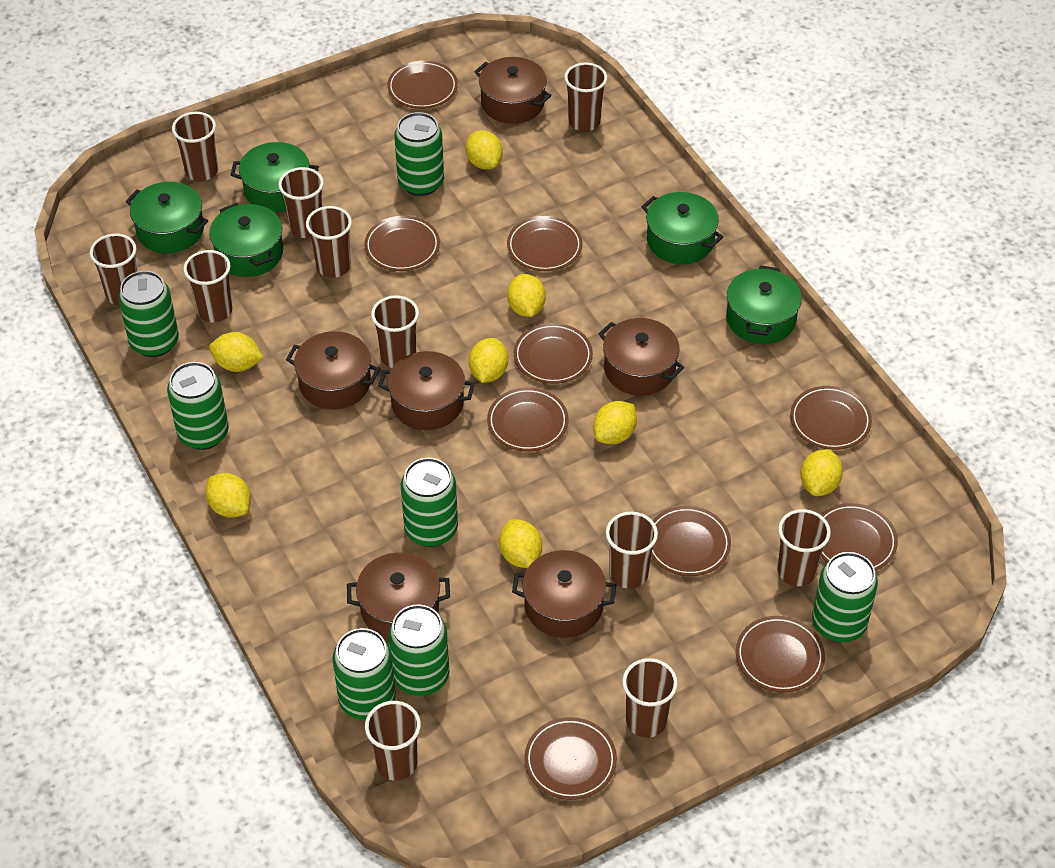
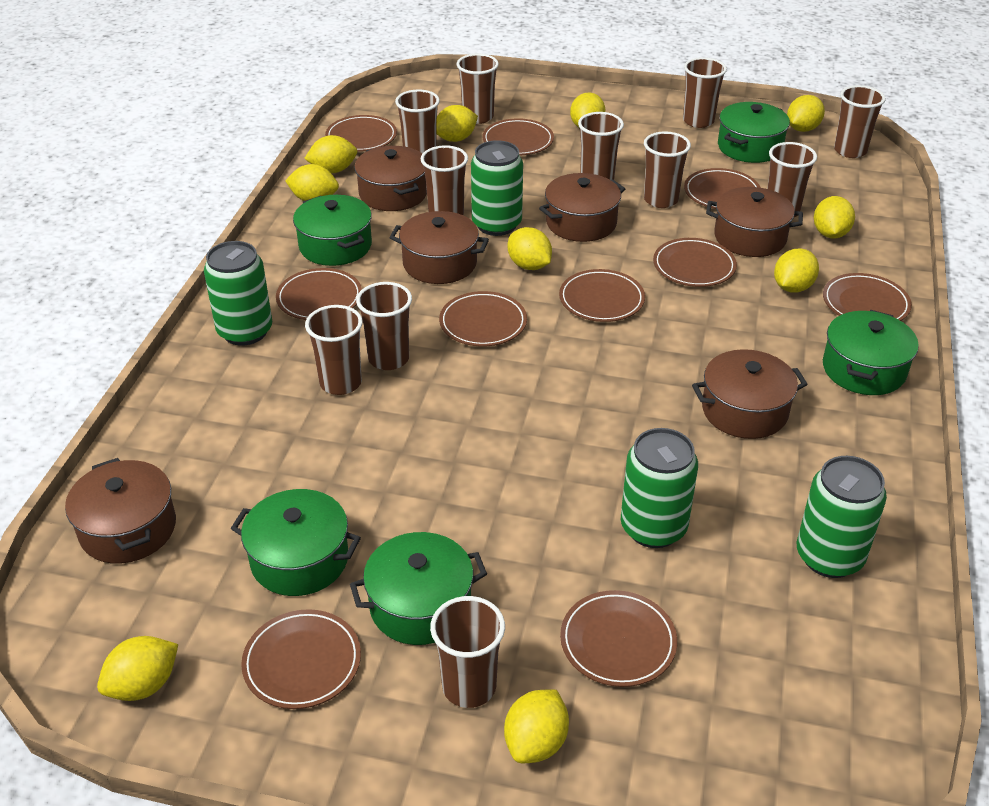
green can: [118,271,179,357] [167,362,229,450] [332,628,396,720] [388,604,449,696] [394,112,444,196] [401,458,458,547] [812,552,878,642] = 7 -> [204,241,272,346] [471,140,523,236] [621,428,698,548] [797,456,887,578] = 4
yellow lemon: [205,473,251,518] [209,332,264,372] [466,130,503,170] [469,338,508,383] [499,519,542,568] [507,274,546,317] [593,401,637,444] [800,449,843,496] = 8 -> [97,636,178,701] [285,164,339,201] [304,135,357,173] [436,105,478,142] [504,689,569,763] [508,227,552,270] [570,93,605,128] [774,248,819,293] [787,95,825,132] [814,196,855,238] = 10

